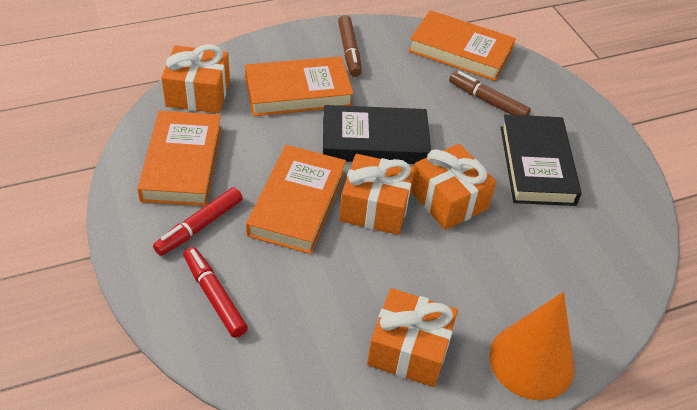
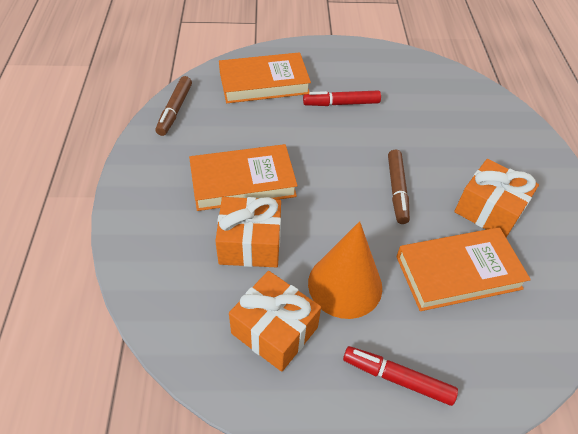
black book: [323,105,431,164] [500,114,582,206] = 2 -> none = 0
orange book: [137,111,222,206] [245,56,354,116] [246,145,346,254] [408,10,516,81] = 4 -> [189,144,298,211] [219,52,311,103] [396,227,531,311] = 3
orange gift: [161,44,230,113] [339,154,415,235] [367,288,458,387] [411,144,496,230] = 4 -> [215,197,281,267] [229,271,321,372] [454,159,539,237] = 3

